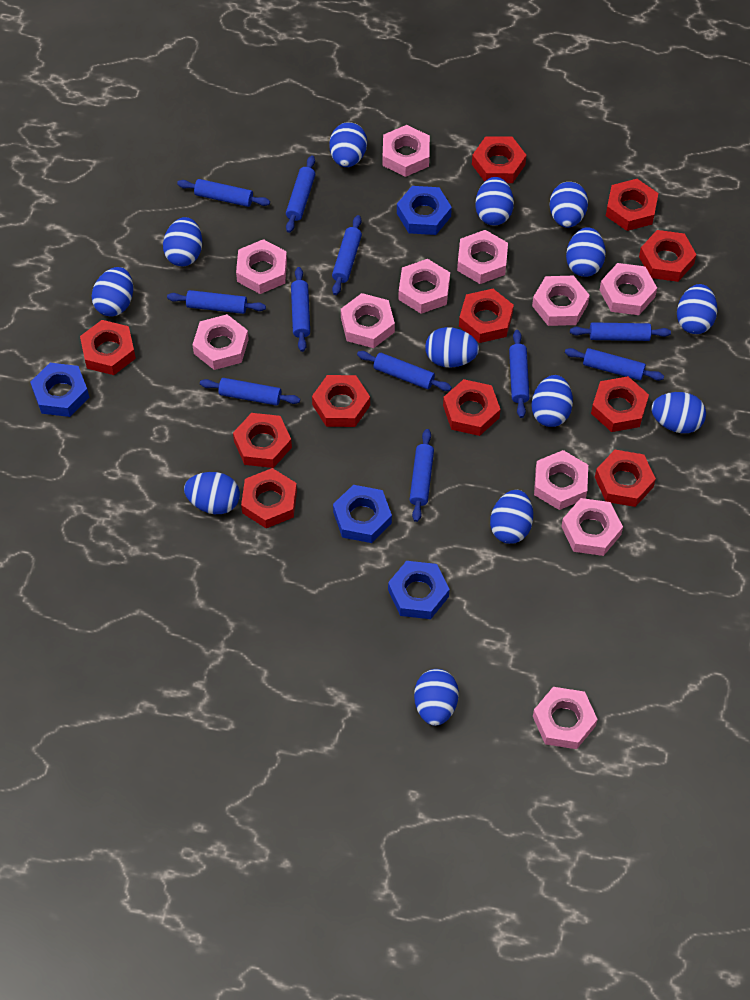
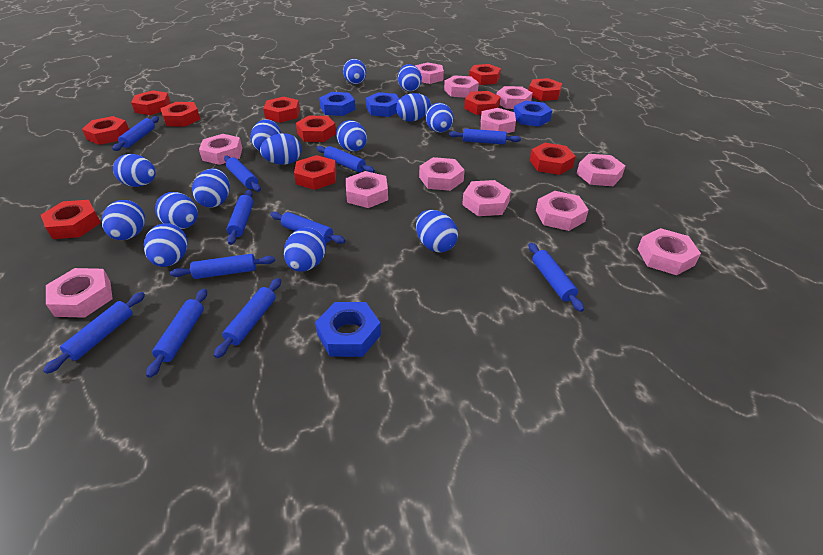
blue egg: [91,267,133,317] [163,217,202,266] [184,472,240,514] [329,122,367,167] [414,669,459,726] [425,327,479,368] [475,177,514,226] [490,490,533,544] [531,375,573,427] [549,182,588,228] [566,227,606,277] [651,392,706,433] [677,284,717,334] = 13 -> [102,200,145,240] [113,154,156,187] [144,223,188,267] [155,192,198,229] [192,168,230,208] [251,119,281,151] [260,133,302,165] [284,228,326,272] [336,120,367,152] [343,59,366,84] [396,93,431,121] [398,64,422,92] [416,210,458,252] [426,103,453,133] = 14
pink nut: [192,314,249,370] [236,239,287,294] [341,293,395,348] [382,125,430,177] [398,259,450,314] [457,230,508,284] [532,276,590,326] [533,687,598,749] [534,450,588,510] [561,498,623,556] [600,263,657,315] = 11 -> [46,268,113,318] [199,134,242,165] [346,171,388,208] [415,62,444,84] [419,157,465,191] [444,75,479,98] [462,180,511,216] [481,108,516,133] [497,86,533,109] [536,191,588,231] [577,154,625,186] [638,228,701,275] = 12

